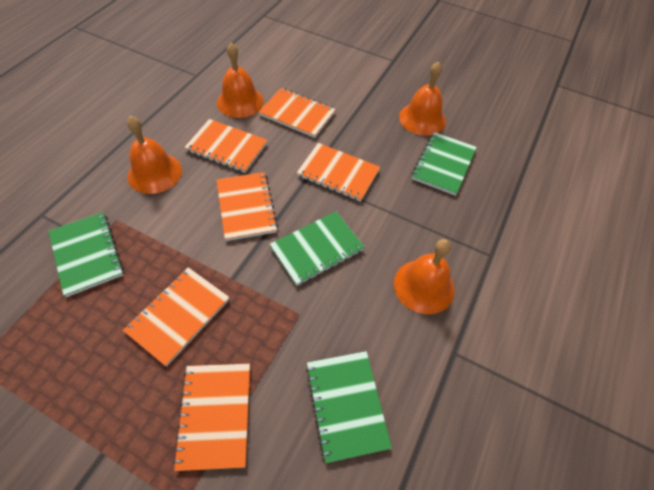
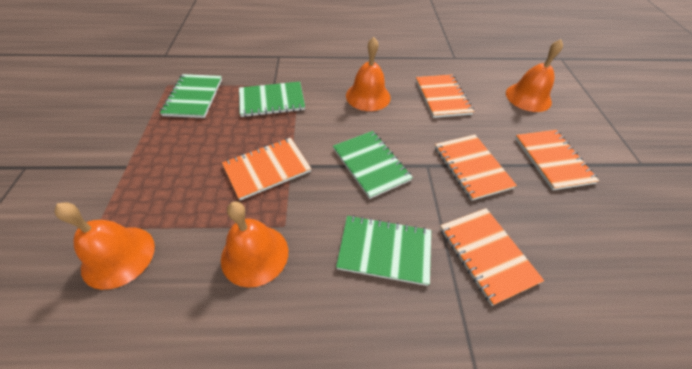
orange notebook: [123,267,230,367] [173,364,250,471] [184,119,268,173] [216,172,278,241] [259,88,336,138] [297,143,380,202] = 6 -> [222,138,311,200] [416,74,474,118] [435,134,517,201] [440,208,544,306] [515,130,599,190] = 5

